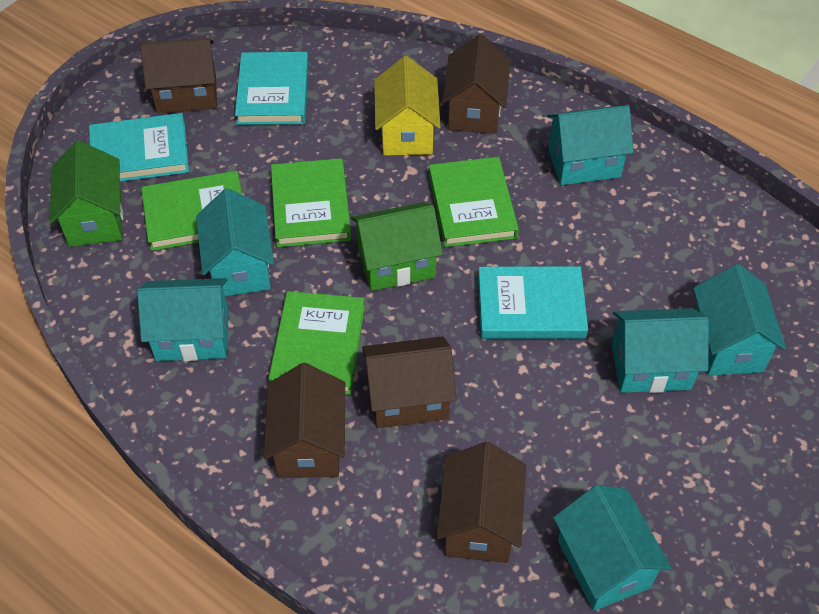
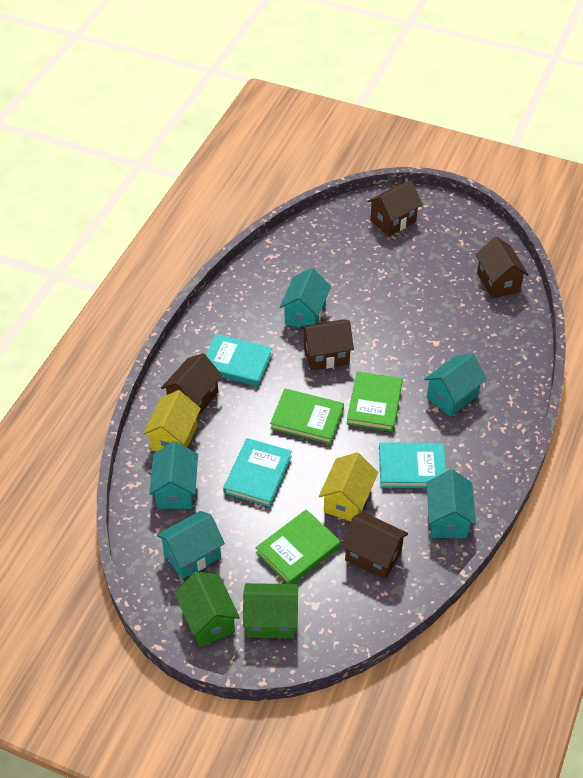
green book: [141,171,242,251] [268,291,365,395] [271,158,351,247] [429,157,519,247] = 4 -> [256,509,340,584] [270,389,344,444] [347,371,403,432] = 3
turquoise house: [137,278,229,361] [196,188,274,296] [547,105,634,185] [553,485,671,611] [612,308,709,393] [693,264,786,376] = 6 -> [149,441,198,509] [157,511,225,579] [280,268,331,329] [424,354,487,417] [427,469,476,538] = 5
yellow house: [374,56,441,156] = 1 -> [143,390,201,452] [319,452,378,521] = 2

